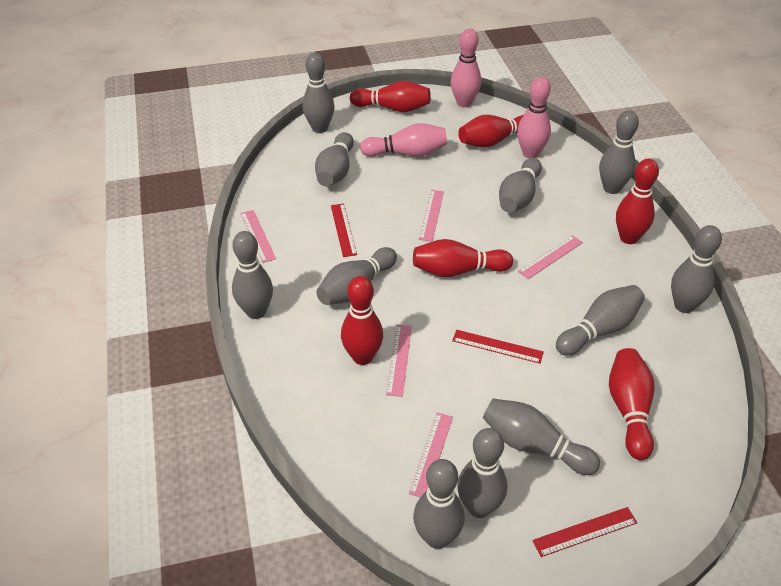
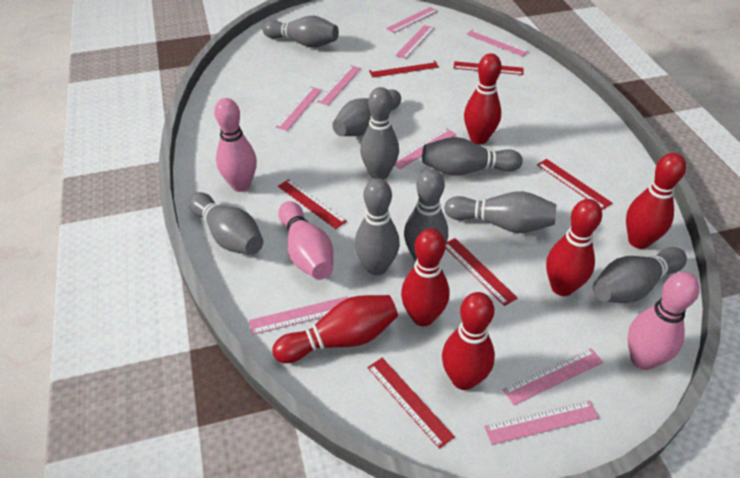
grey bowling pin: [232,231,273,319] [302,53,334,133] [315,132,354,186] [316,247,397,305] [413,459,465,549] [457,428,507,518] [483,399,600,475] [499,158,542,212] [556,285,645,356] [599,110,639,194] [671,225,722,313] = 11 -> [188,192,263,255] [263,16,339,48] [332,89,401,136] [355,178,400,275] [360,87,399,180] [404,169,448,262] [422,137,523,176] [444,191,557,233] [593,247,687,303] = 9
pink ruler: [240,210,276,263] [386,325,412,397] [409,413,453,497] [419,190,444,241] [517,235,583,279] = 5 -> [249,297,348,335] [276,87,322,131] [317,65,361,105] [386,7,438,33] [395,25,434,59] [395,128,456,169] [466,29,529,57] [484,400,599,445] [503,348,603,405] = 9
red ruler: [331,204,357,257] [452,330,544,364] [532,507,637,557] = 3 -> [278,179,347,229] [367,358,455,449] [369,61,439,78] [446,238,517,306] [453,61,524,75] [537,159,612,210] = 6

